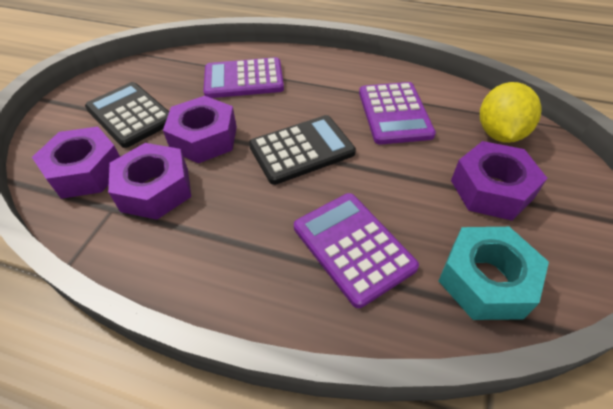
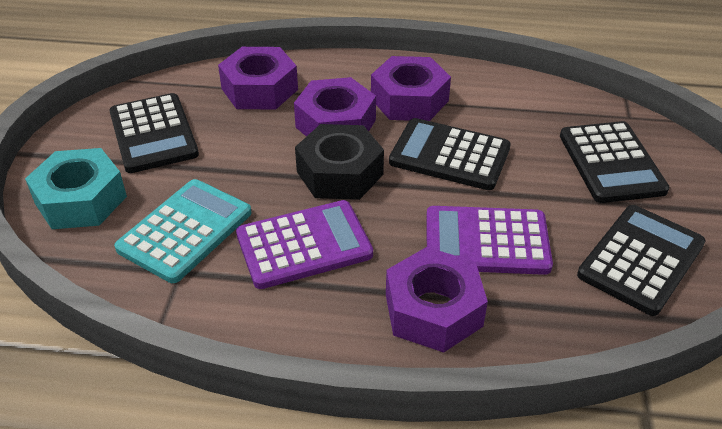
black calculator: [85,82,169,148] [249,115,356,185] = 2 -> [109,93,199,173] [389,118,511,190] [560,121,670,203] [577,205,706,316] = 4
black nut: none = 0 -> [295,124,384,200] = 1
purple calculator: [204,57,284,98] [294,193,419,308] [359,82,436,145] = 3 -> [236,200,373,289] [426,206,553,275] = 2
turquoise calculator: none = 0 -> [114,179,252,283] = 1
yellow lemon: [480,82,542,143] = 1 -> none = 0

